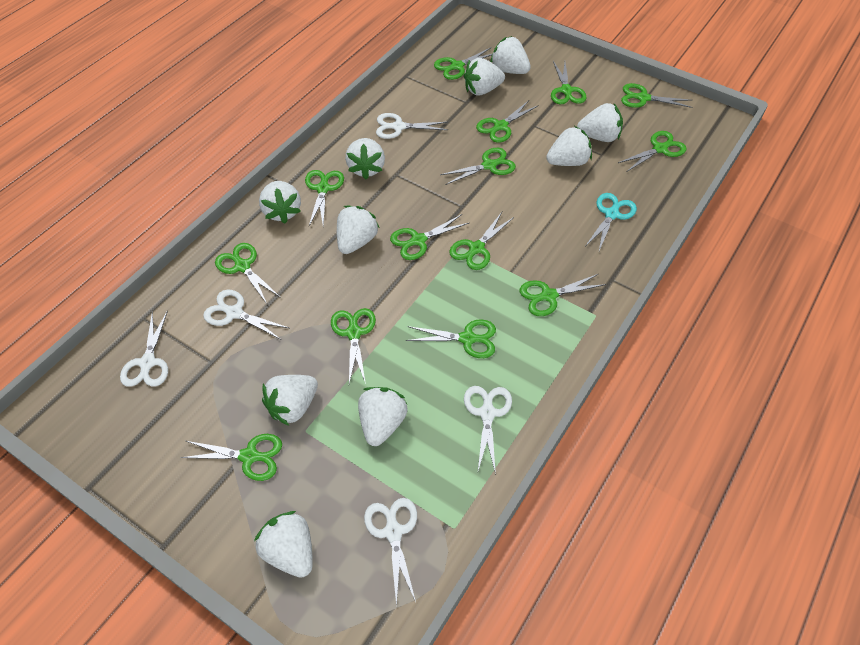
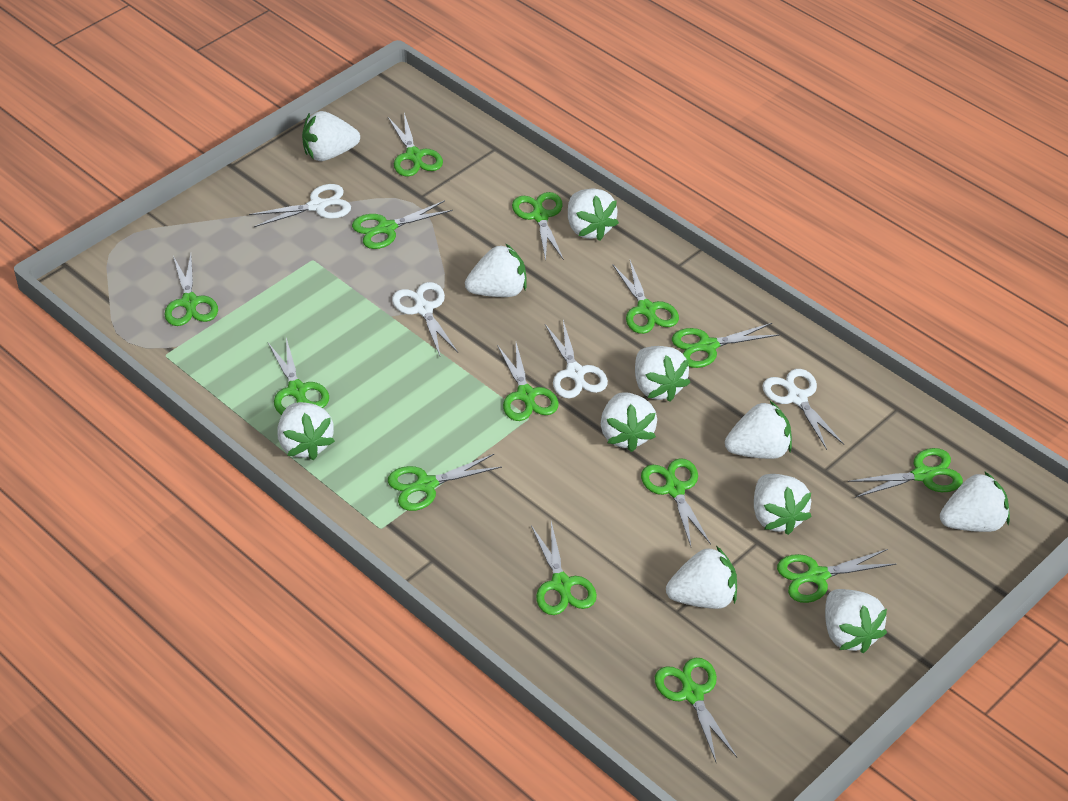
turquoise scissors: [586,193,637,251] = 1 -> none = 0
white scissors: [120,310,168,387] [203,290,289,339] [364,498,417,607] [376,113,448,139] [464,386,512,475] = 5 -> [249,184,351,227] [392,282,458,356] [545,320,608,399] [762,369,844,450] = 4
white strawberry: [254,511,313,578] [259,181,301,223] [262,375,318,426] [337,206,379,254] [345,138,385,179] [358,387,408,446] [464,58,505,96] [490,36,531,74] [546,126,592,166] [577,103,623,142] = 10 -> [277,402,335,460] [302,111,360,161] [465,243,526,297] [568,189,619,241] [601,393,657,452] [635,346,690,402] [666,546,737,609] [725,401,792,459] [754,474,812,535] [825,589,887,653] [940,471,1010,532] = 11

